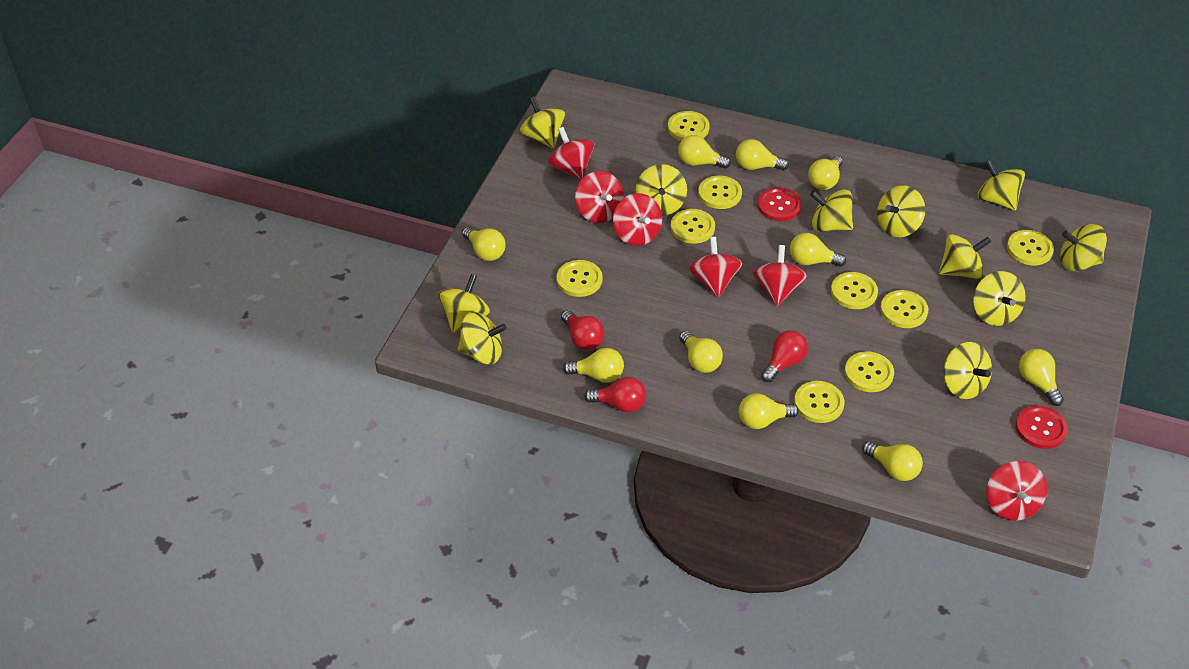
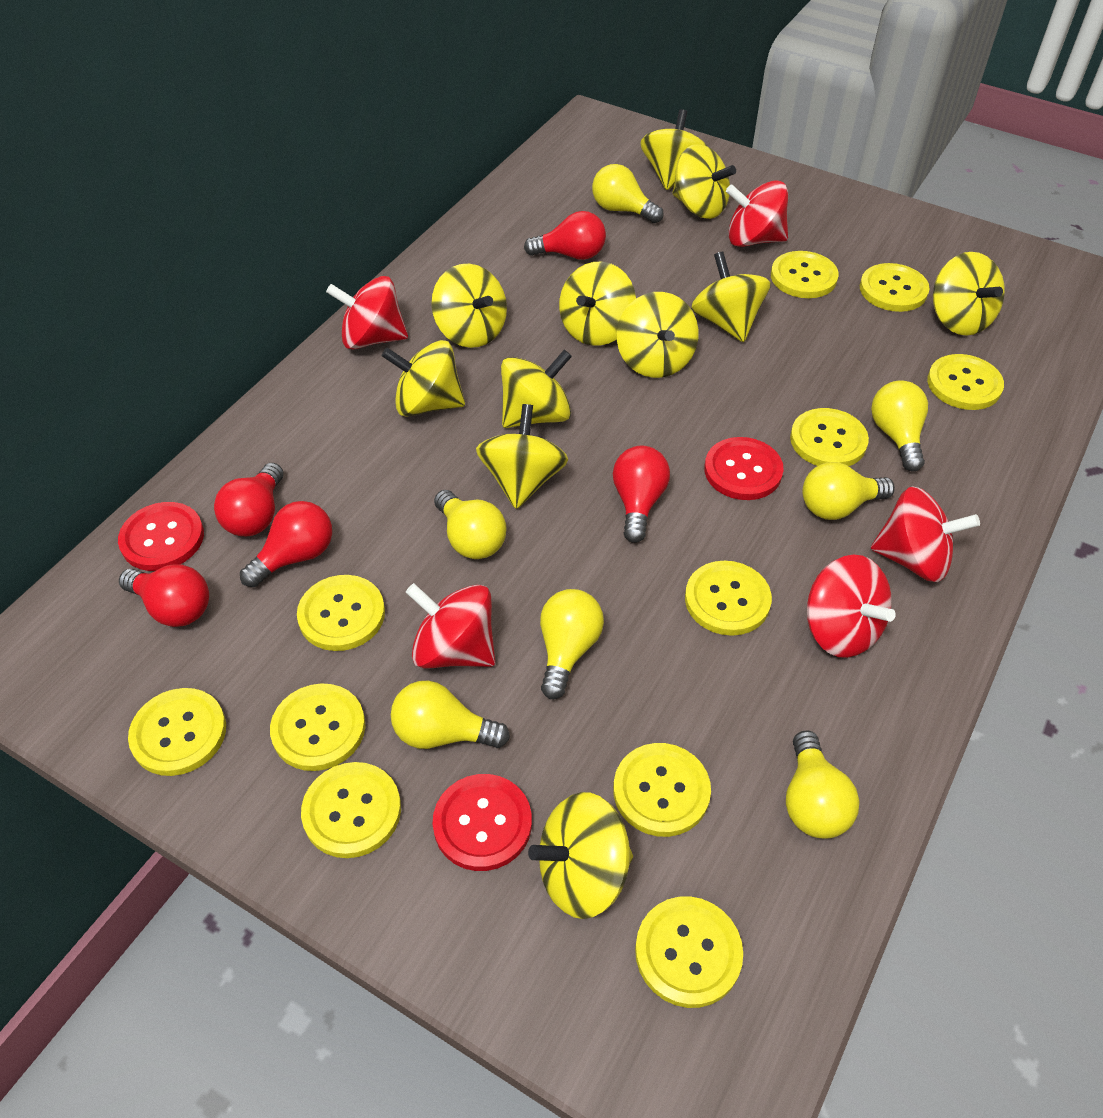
red button: [757,187,802,221] [1015,406,1068,449] = 2 -> [118,502,204,571] [433,774,532,871] [704,437,784,500] = 3
red light bulb: [561,310,604,350] [584,377,646,412] [761,330,808,382] = 3 -> [119,565,209,627] [214,463,284,536] [240,501,332,587] [524,211,606,260] [613,446,670,543] = 5
red spinning top: [548,127,594,180] [575,171,624,223] [613,193,662,246] [689,237,742,297] [752,245,807,306] [986,461,1047,521] = 6 -> [326,276,408,350] [406,583,495,669] [726,180,788,247] [807,554,896,658] [871,487,980,582] = 5
yellow button: [556,260,603,297] [668,111,710,141] [671,209,715,244] [698,175,742,209] [794,381,844,423] [831,272,878,309] [845,351,894,392] [880,290,928,328] [1007,230,1054,265] = 9 -> [128,688,226,776] [270,684,365,771] [297,575,385,651] [301,762,401,858] [613,743,711,837] [635,896,743,1008] [685,561,772,636] [771,251,839,298] [790,408,869,466] [860,263,930,312] [927,354,1004,410] = 11
yellow light bulb: [462,227,506,261] [563,348,624,383] [678,135,731,169] [679,331,723,373] [736,139,789,171] [739,393,799,429] [790,233,846,267] [808,156,843,190] [862,441,923,481] [1019,349,1064,406] = 10 -> [391,681,510,749] [434,490,507,559] [540,589,604,699] [592,164,664,223] [786,730,860,839] [802,462,895,520] [871,380,928,472] = 7

